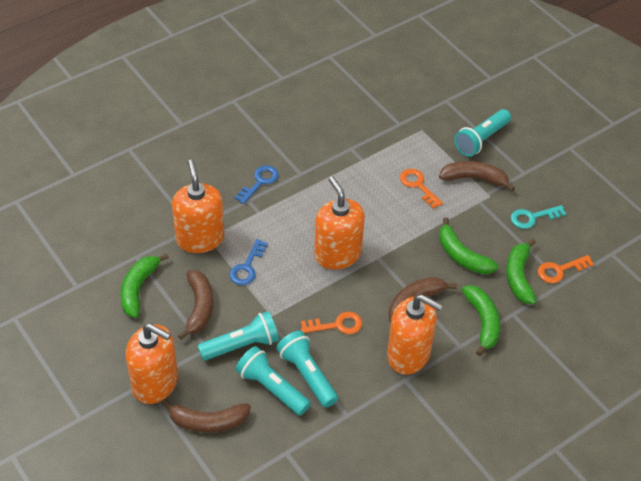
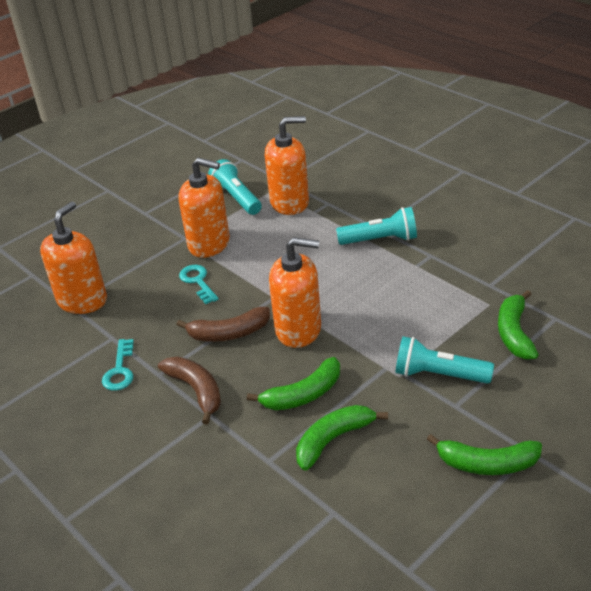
blue key: [229,239,268,285] [235,165,279,204] = 2 -> none = 0
brown banana: [161,399,251,433] [178,270,213,340] [388,277,457,322] [439,161,515,191] = 4 -> [158,356,221,425] [176,307,270,342] = 2
orange key: [301,312,362,334] [400,169,443,209] [538,255,594,283] = 3 -> none = 0
turquoise flashlight: [198,311,279,361] [236,346,311,416] [276,330,338,408] [454,109,511,157] = 4 -> [208,159,262,215] [336,207,417,245] [395,336,494,384] = 3
turquoise key: [511,205,566,229] = 1 -> [102,339,134,391] [179,265,219,304] = 2

